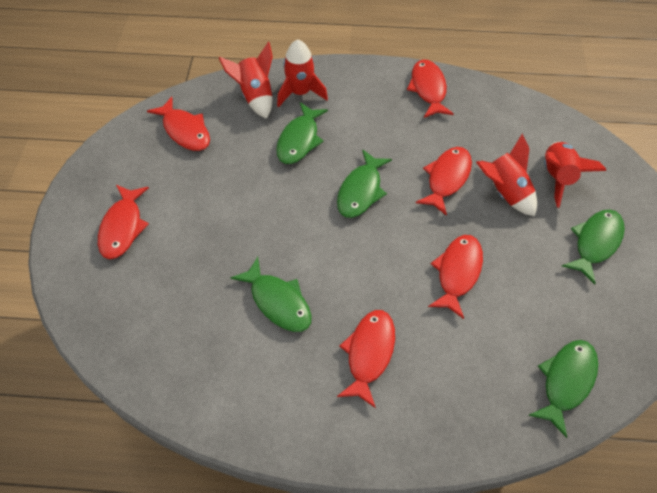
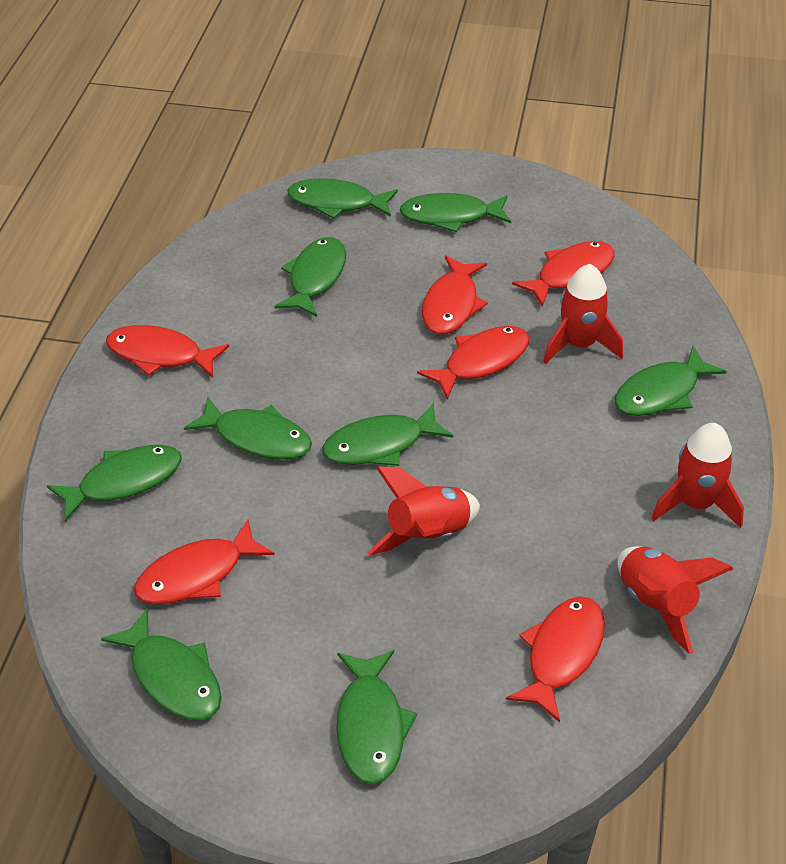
green fish: [231,257,312,332] [276,102,328,164] [337,149,392,218] [528,340,598,438] [562,209,625,284] = 5 -> [47,445,182,522] [101,608,222,720] [184,397,312,460] [274,237,346,317] [287,178,398,219] [322,403,453,466] [336,650,417,784] [400,193,511,232] [615,346,727,416] = 9

